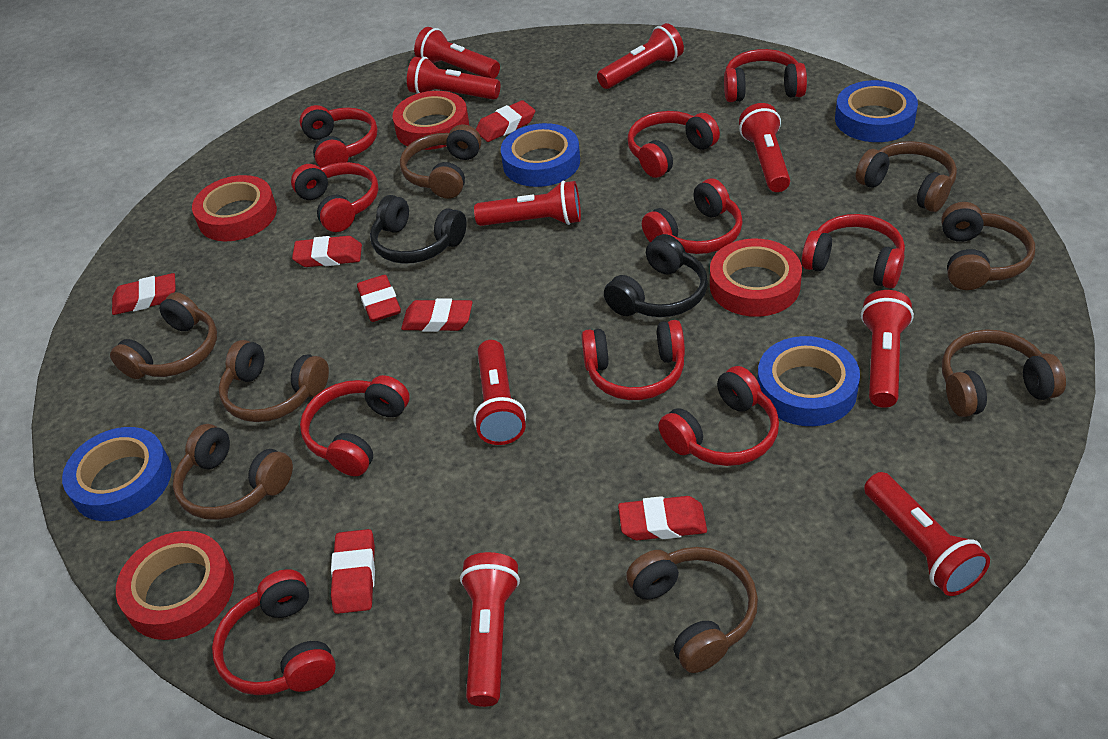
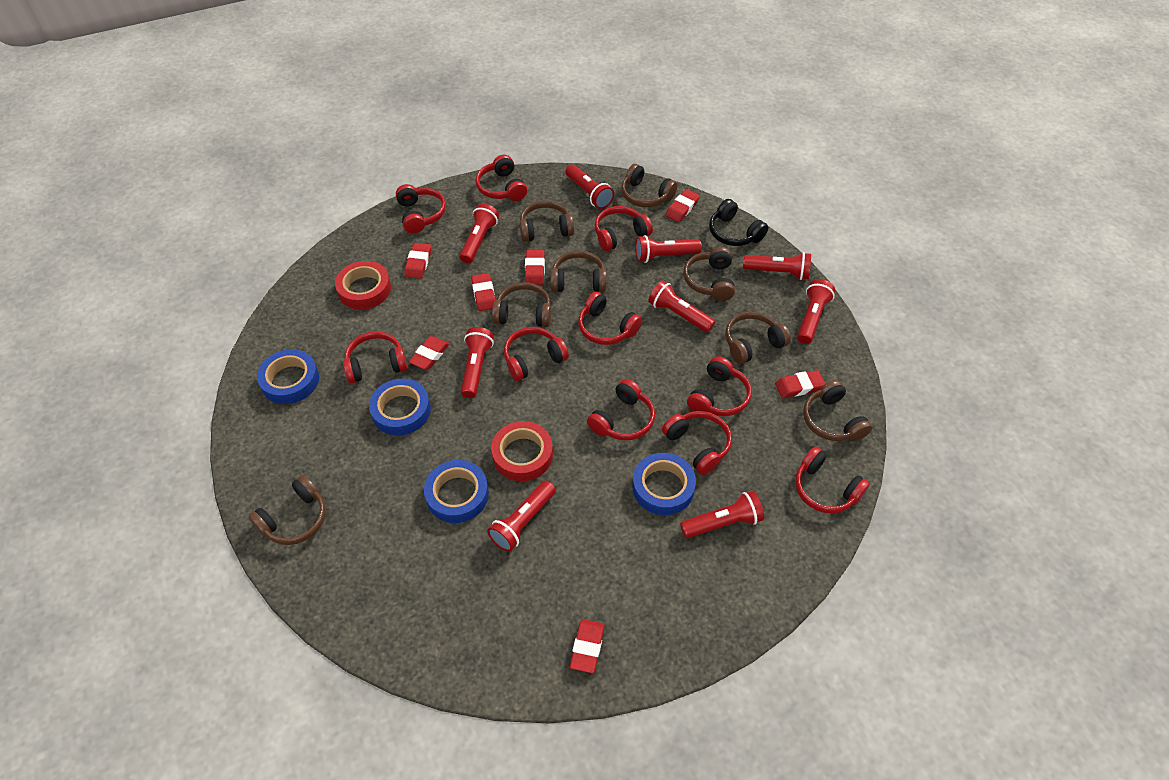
black headphones: [370,195,467,264] [604,234,708,317] = 2 -> [709,199,768,246] = 1
red tape: [116,531,234,640] [192,175,277,241] [392,91,469,150] [710,239,802,317] = 4 -> [335,261,391,310] [491,421,553,481] = 2

